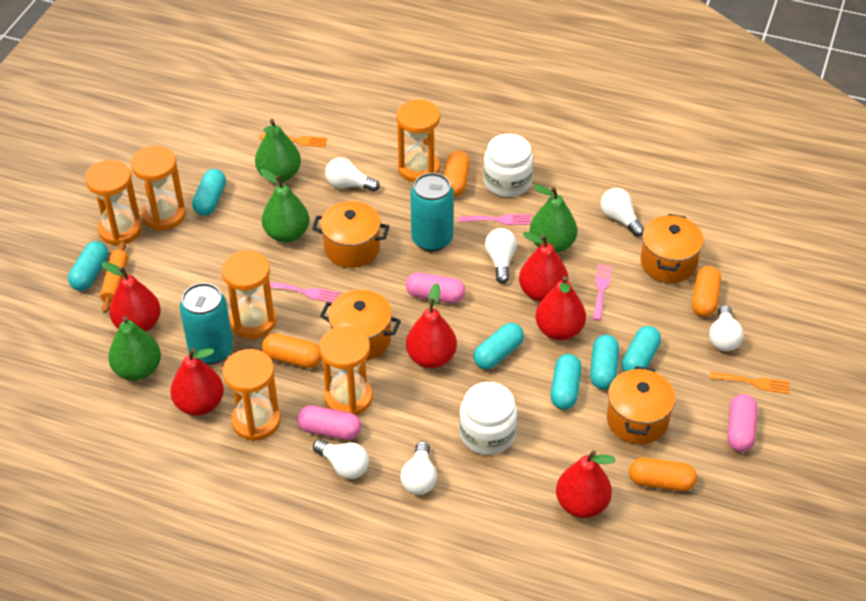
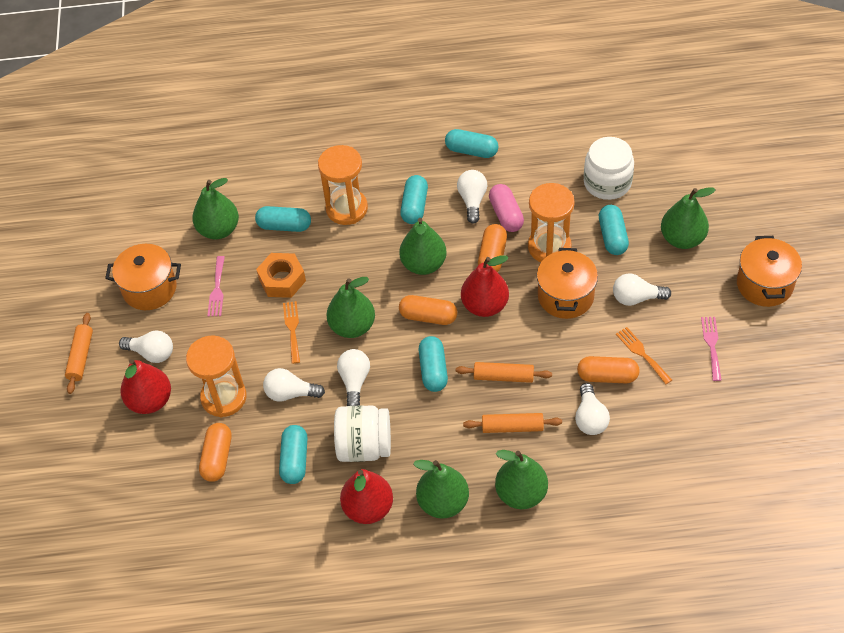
green pear: [108,316,161,381] [255,119,301,182] [260,169,309,243] [529,185,577,253] = 4 -> [192,178,239,239] [326,277,375,338] [399,218,447,275] [413,460,469,519] [495,450,548,509] [661,188,716,249] = 6
orange hourglass: [85,160,142,246] [131,146,186,231] [221,251,276,339] [223,349,281,441] [319,326,373,415] [396,100,440,182] = 6 -> [186,335,247,417] [318,145,368,225] [528,183,575,262] = 3
orange nut: none = 0 -> [256,253,306,298] = 1
orange pot: [312,201,389,268] [320,290,401,361] [607,366,675,444] [641,214,704,283] = 4 -> [105,244,181,310] [537,248,598,319] [737,236,802,307] = 3
orange rolling pin: [100,241,128,313] = 1 -> [65,313,93,394] [456,362,552,383] [463,413,562,433] = 3
pink capsule: [297,406,361,440] [406,272,465,303] [727,394,757,452] = 3 -> [489,184,524,232] = 1
pink fork: [270,282,339,303] [459,214,531,225] [593,264,612,321] = 3 -> [207,256,225,316] [701,317,721,381] = 2
red pear: [102,262,161,332] [170,348,224,416] [406,283,457,368] [519,232,568,302] [536,276,586,340] [556,451,616,518] = 6 -> [120,359,171,414] [340,469,393,524] [461,255,509,317] = 3
turquoise can: [180,283,233,364] [410,173,454,252] = 2 -> none = 0

